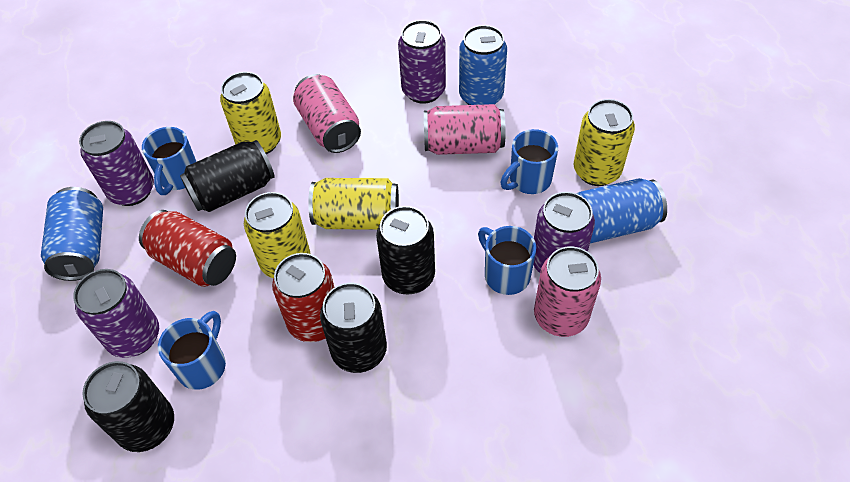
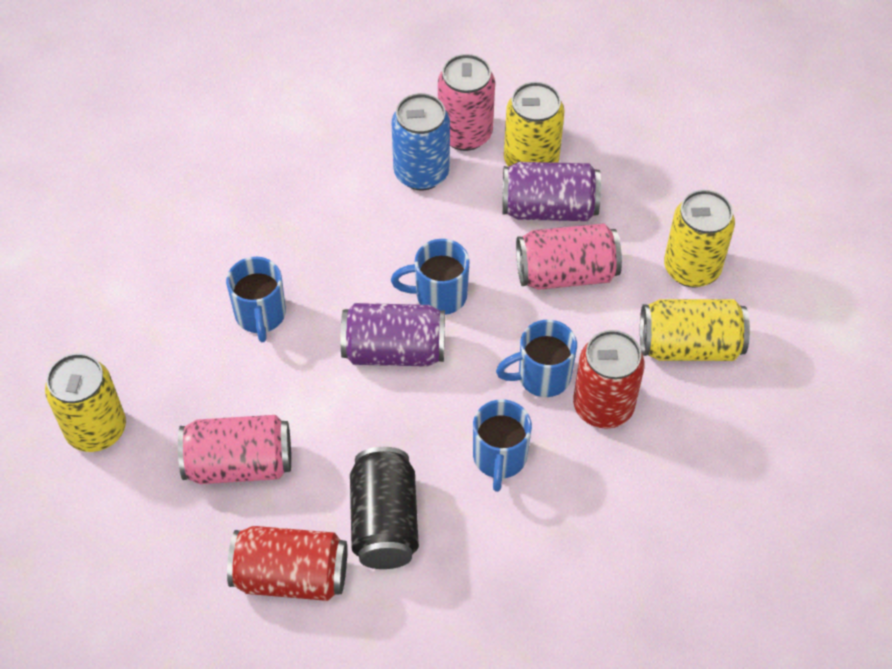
black can: [82,361,174,452] [180,140,275,212] [320,283,387,373] [376,206,435,295] = 4 -> [350,447,419,569] = 1
blue can: [41,187,103,281] [459,25,507,105] [577,178,667,243] = 3 -> [392,93,450,190] = 1
purple can: [73,269,159,358] [79,121,154,206] [398,20,446,104] [533,192,595,273] = 4 -> [341,303,445,367] [502,162,601,221] = 2

